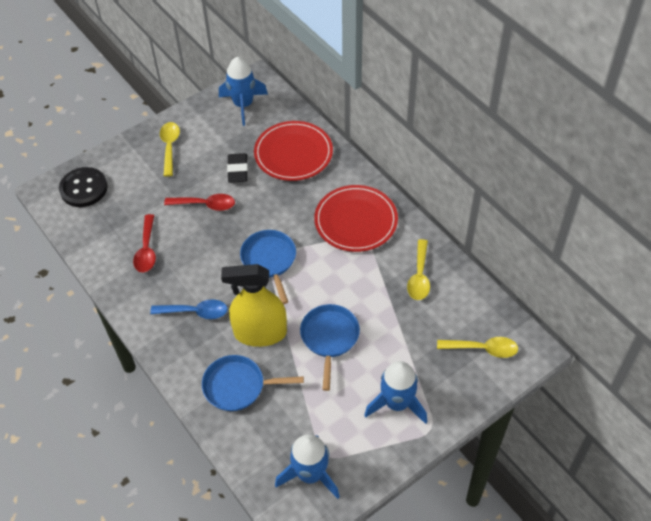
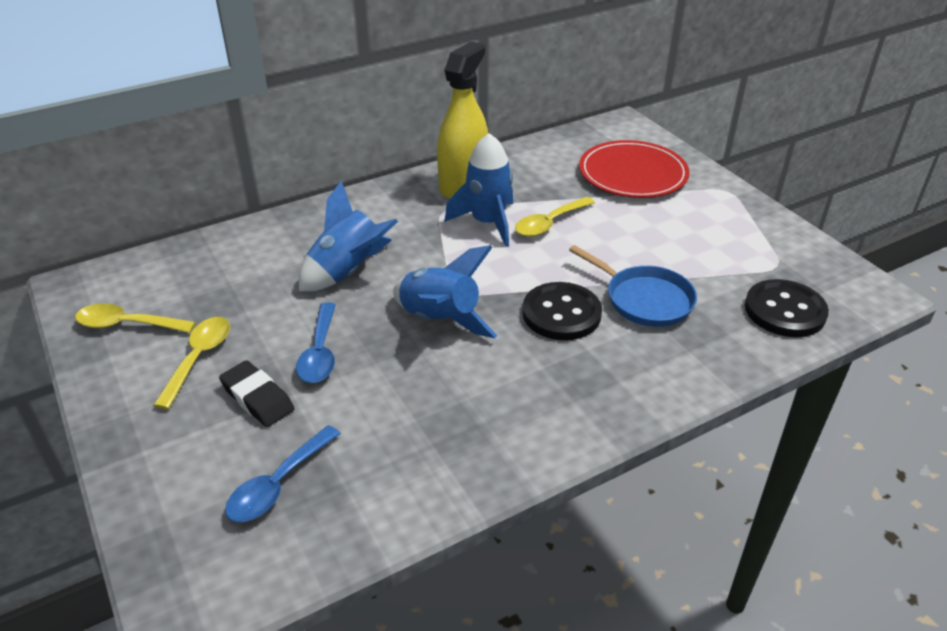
black button: [59,167,108,207] = 1 -> [522,282,602,340] [745,279,829,337] = 2
blue pan: [202,355,304,411] [240,230,296,304] [300,304,360,391] = 3 -> [569,245,697,327] = 1
blue spoon: [150,299,228,319] = 1 -> [225,425,341,522] [296,302,336,383] = 2
red plate: [254,121,333,181] [314,185,398,252] = 2 -> [579,140,690,198] = 1
red spoon: [133,214,156,273] [164,194,235,211] = 2 -> none = 0

